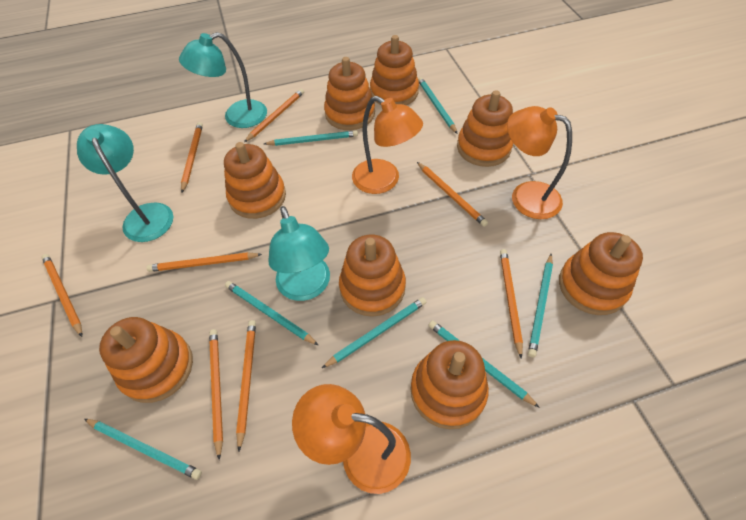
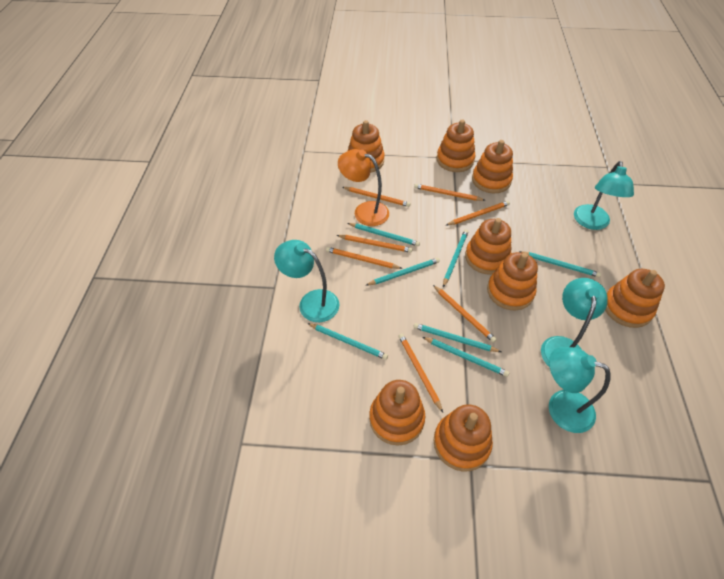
orange lamp: [292,384,411,494] [352,96,423,194] [507,106,572,219] = 3 -> [338,149,389,226] = 1
orange pencil: [41,254,82,337] [147,252,262,272] [181,122,203,192] [209,329,223,460] [236,320,256,452] [244,89,304,142] [417,162,488,227] [500,249,523,359] = 8 -> [326,247,403,269] [337,235,413,253] [342,187,411,207] [398,333,443,412] [414,184,485,201] [433,285,497,343] [446,201,510,225] = 7
turquoise lamp: [77,124,173,242] [179,32,267,128] [268,206,330,301] = 3 -> [274,240,339,322] [541,278,608,366] [549,347,611,433] [574,161,634,230] = 4

